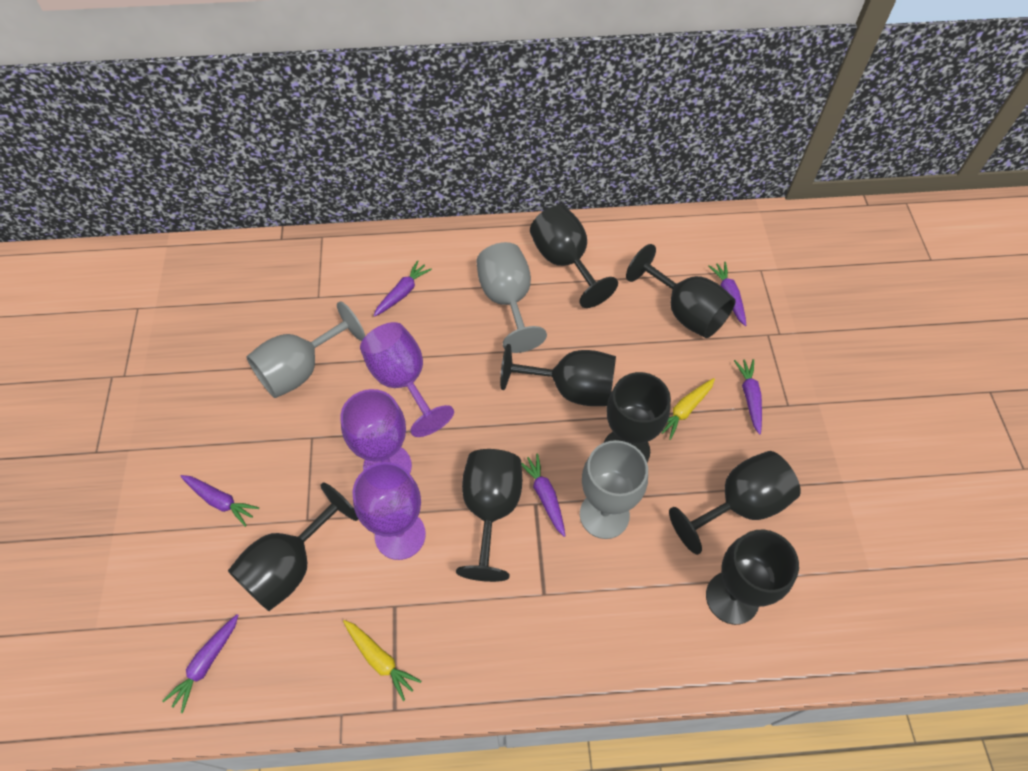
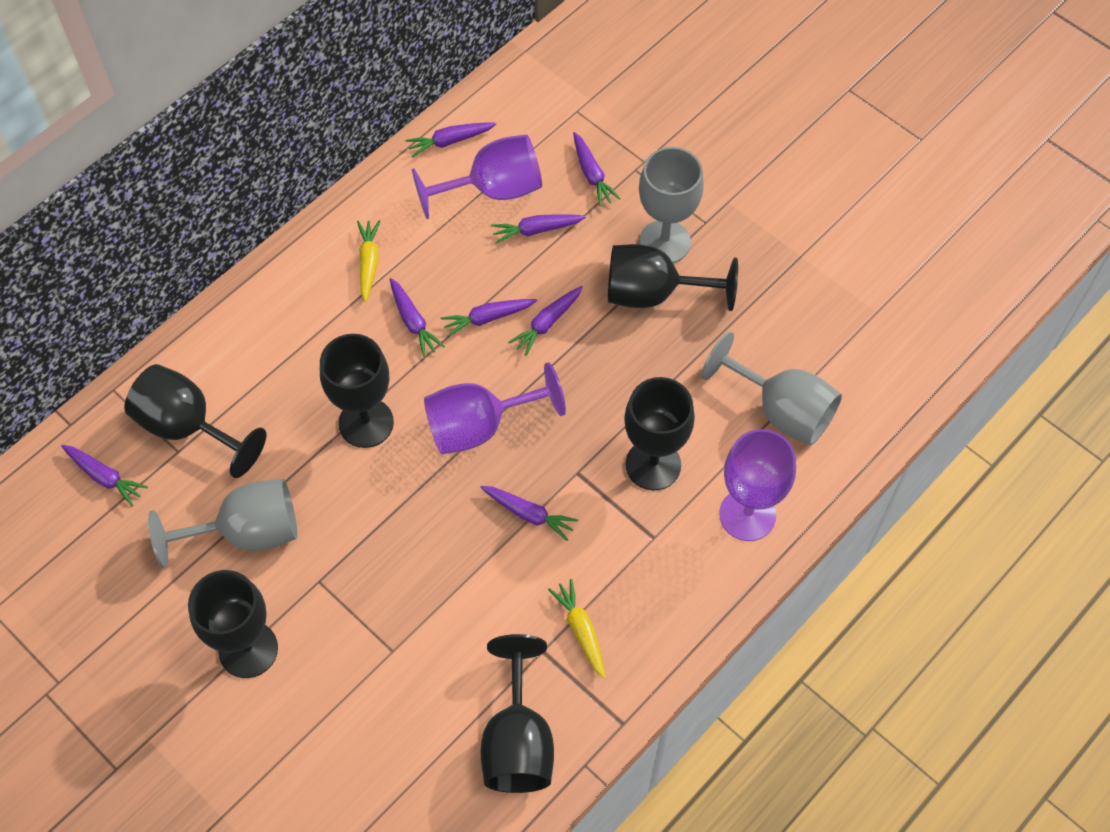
black goblet: [228,483,358,611] [456,449,522,582] [500,344,616,406] [530,205,618,308] [603,372,671,462] [626,244,736,338] [669,451,801,555] [706,530,799,625] = 8 -> [124,364,266,478] [188,570,278,678] [320,334,394,448] [481,634,554,793] [608,244,738,311] [624,377,695,490] = 6
purple carrot: [162,614,239,713] [180,475,259,527] [374,260,432,317] [521,453,565,537] [708,262,746,326] [734,359,762,435] = 6 -> [61,445,148,506] [390,278,445,357] [406,122,496,157] [440,299,537,337] [480,486,578,541] [491,214,586,244] [508,286,583,356] [573,132,621,207] = 8

